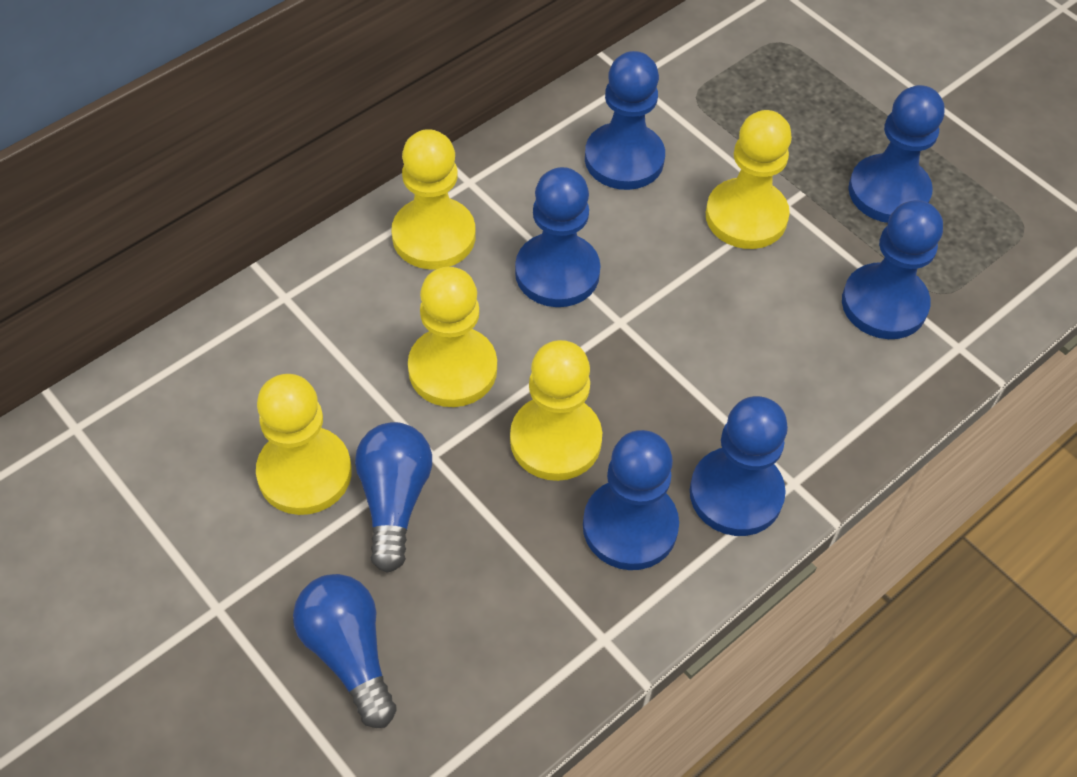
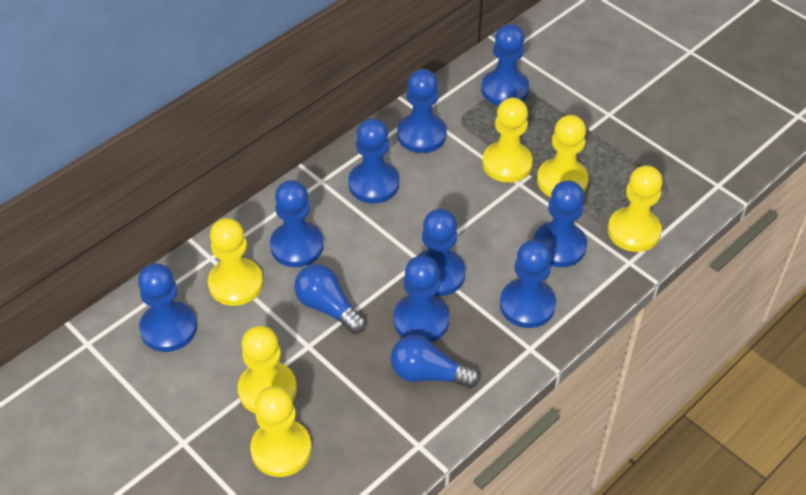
blue pawn: [515,167,601,307] [583,430,679,570] [585,51,665,190] [690,396,788,536] [842,200,943,339] [848,85,944,223] = 6 -> [138,263,197,352] [270,180,324,267] [348,118,399,204] [393,255,449,342] [397,69,446,153] [418,209,465,296] [481,24,529,106] [500,240,556,328] [533,180,587,267] = 9
yellow pawn: [256,374,352,515] [391,129,476,269] [408,267,497,407] [510,340,602,481] [706,110,792,249] = 5 -> [208,218,263,306] [237,326,297,414] [250,386,312,477] [482,98,533,183] [537,115,589,197] [608,165,663,252] = 6

